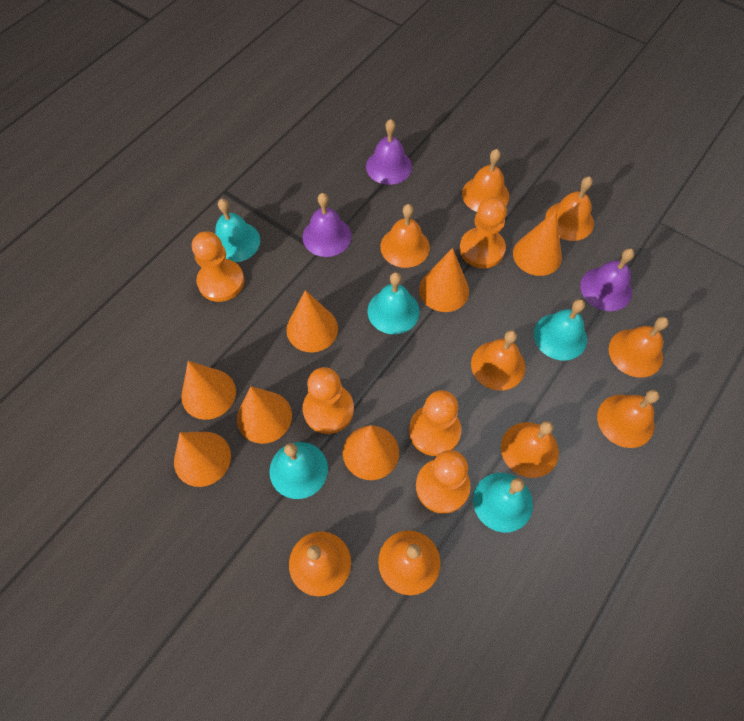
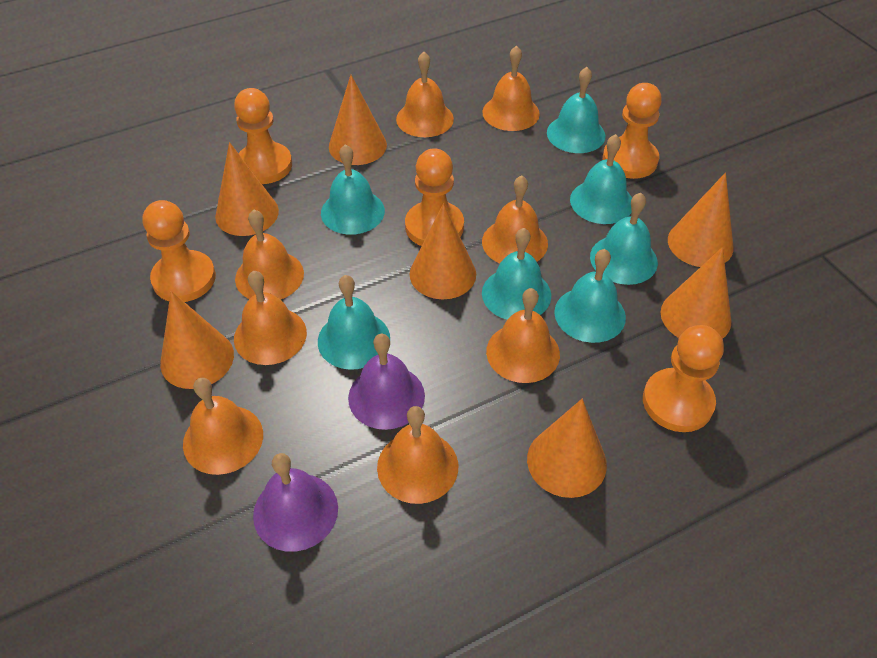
orange bell: [289,531,351,596] [378,530,441,595] [380,204,430,268] [462,149,509,212] [471,330,525,391] [501,421,559,478] [545,176,594,241] [597,390,659,448] [609,317,669,378] = 9 -> [183,378,263,475] [234,271,307,365] [235,210,304,300] [377,406,458,504] [396,52,454,137] [482,45,540,131] [482,175,548,263] [486,288,560,383] = 8
purple bell: [303,193,352,257] [366,119,412,185] [580,249,634,311] = 3 -> [253,453,338,552] [348,334,425,430] = 2
turquoise bell: [215,199,260,263] [269,442,328,499] [368,272,420,334] [473,473,533,532] [534,299,587,361] = 5 -> [318,275,390,370] [321,144,385,235] [482,228,551,319] [547,67,606,153] [554,249,626,343] [570,134,632,224] [590,193,658,285] = 7

